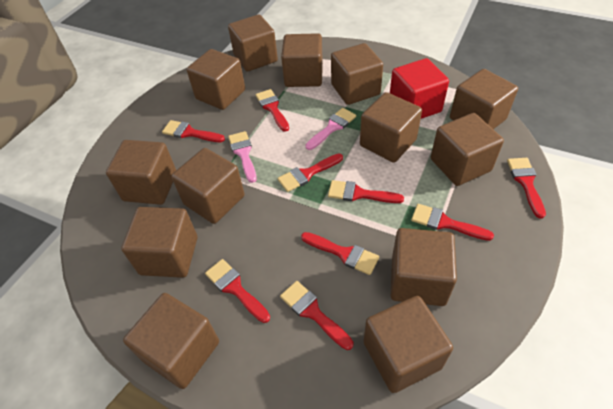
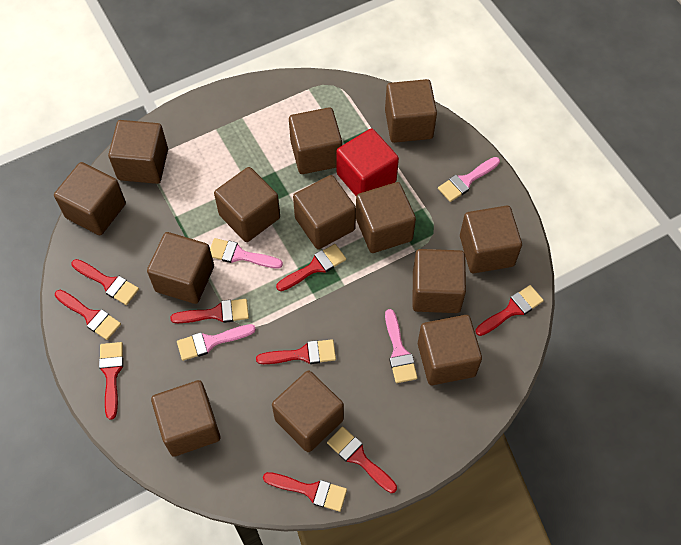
pink brush: [228,131,257,183] [305,108,356,150] = 2 -> [177,324,256,361] [210,238,283,269] [385,309,418,383] [438,157,500,202] = 4

